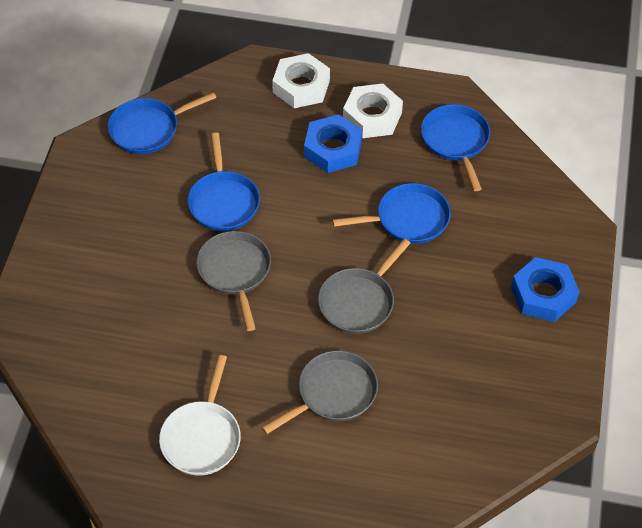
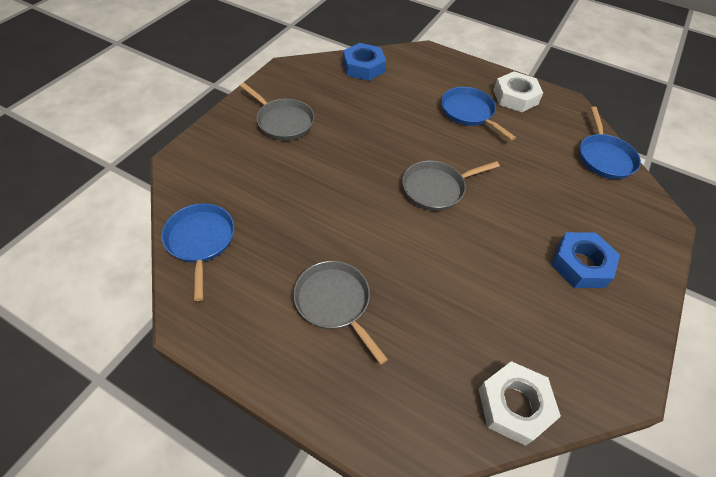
blue pan: [108,92,216,154] [188,133,260,231] [332,183,451,244] [421,104,490,191] = 4 -> [162,203,234,301] [441,87,516,141] [579,107,641,179] = 3
white pan: [159,355,241,476] = 1 -> none = 0

